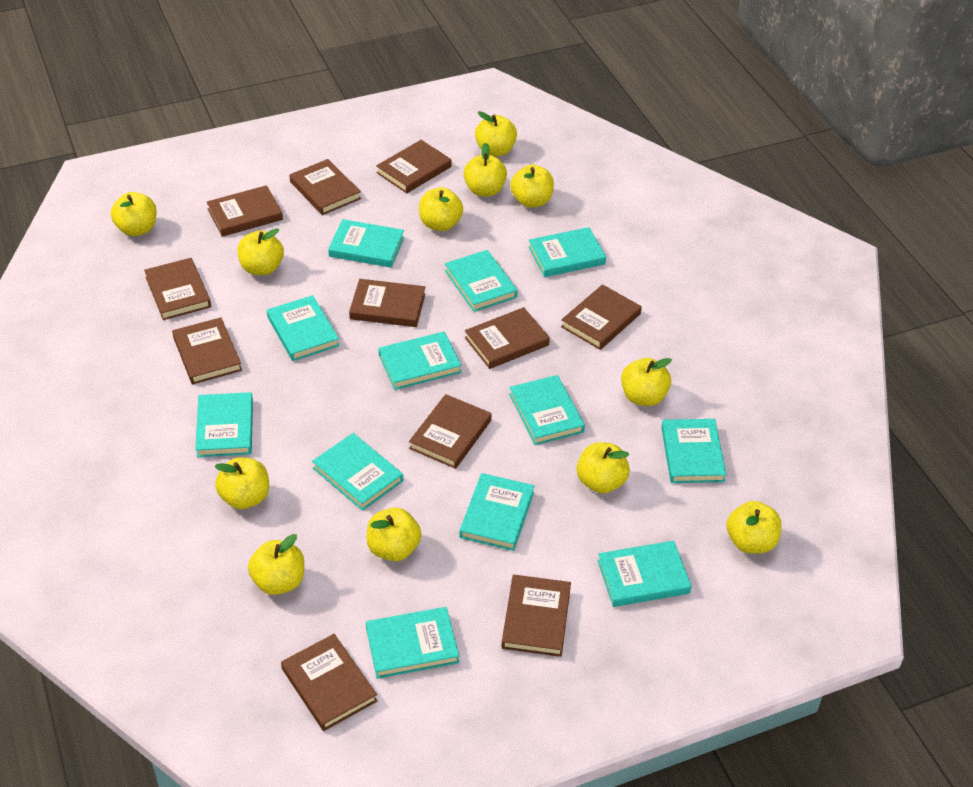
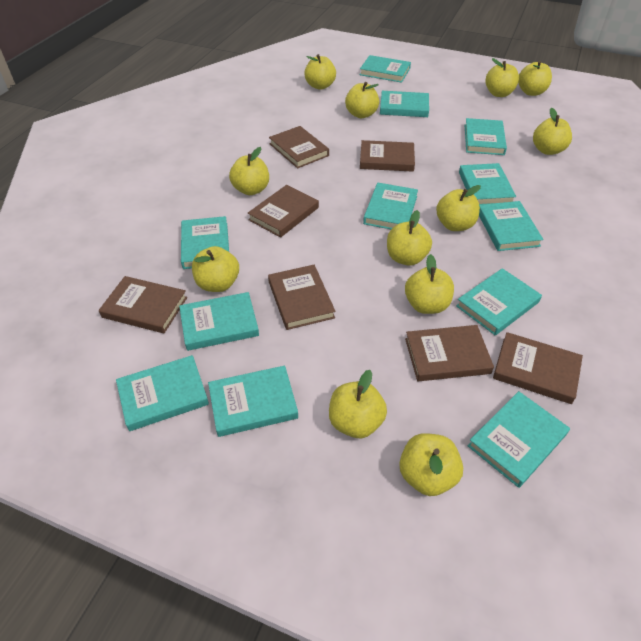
brown book: [144,258,211,320] [172,317,242,384] [206,185,283,237] [281,634,377,731] [289,159,361,215] [349,279,425,327] [376,140,452,193] [409,394,491,469] [465,307,550,369] [501,575,571,657] [561,284,642,350] = 11 -> [99,276,187,333] [248,185,319,238] [268,265,335,330] [269,126,329,168] [360,140,415,172] [405,325,494,381] [493,332,583,404] = 7

